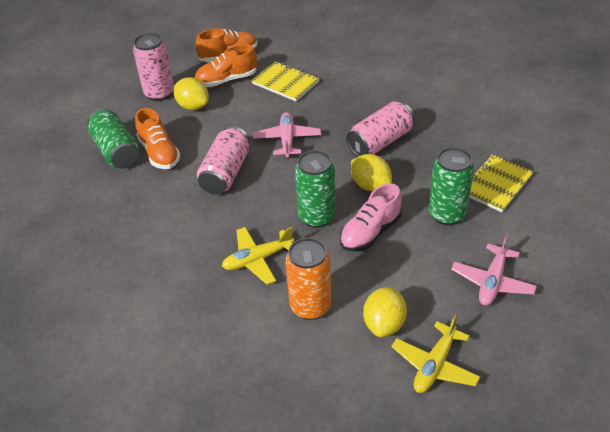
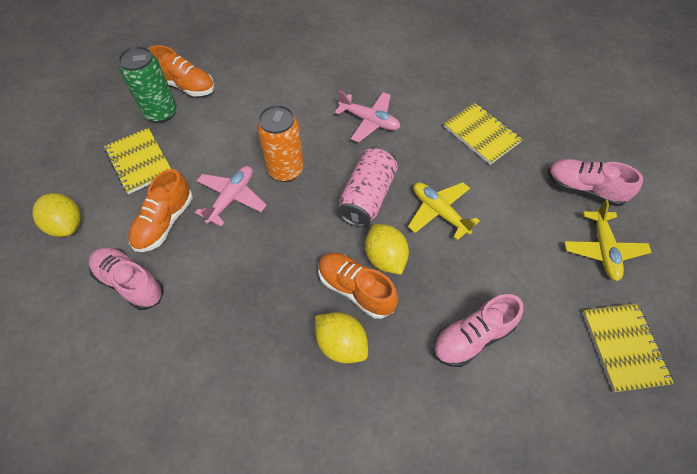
green can: [87,108,139,168] [295,150,336,228] [429,147,474,225] = 3 -> [118,46,177,123] = 1
pink can: [133,33,174,101] [197,126,250,194] [346,101,415,157] = 3 -> [338,146,398,227] = 1
pink shoe: [340,183,402,251] = 1 -> [89,247,164,310] [433,294,523,367] [548,159,643,207] = 3
yellow notebook: [251,61,319,101] [469,154,533,212] = 2 -> [104,128,171,194] [444,103,523,165] [582,303,674,392] = 3

